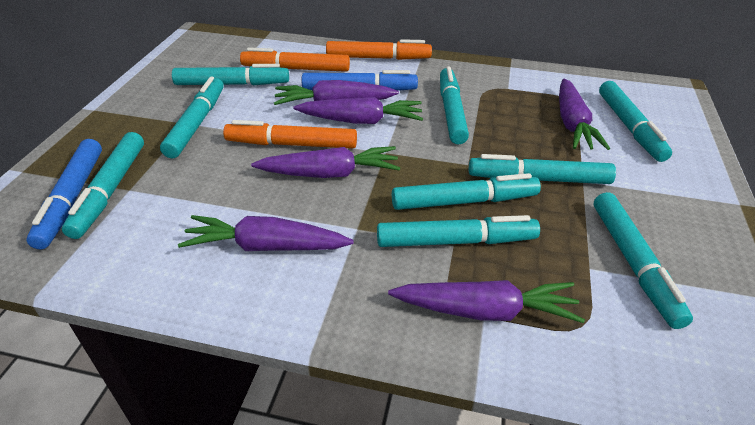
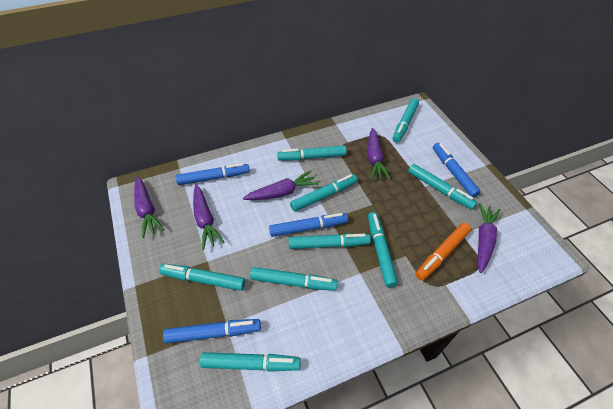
blue marker: [26,139,102,249] [302,70,418,91] = 2 -> [163,319,261,344] [176,163,250,185] [269,213,348,237] [433,143,481,198] = 4
orange marker: [223,120,357,149] [240,47,350,72] [326,39,432,60] = 3 -> [415,223,471,281] = 1
purple carrot: [178,215,354,251] [251,146,400,178] [274,80,399,105] [293,97,423,124] [388,280,585,323] [559,79,610,150] = 6 -> [134,176,164,238] [193,185,224,250] [243,171,319,200] [367,128,390,180] [477,203,501,273] = 5

